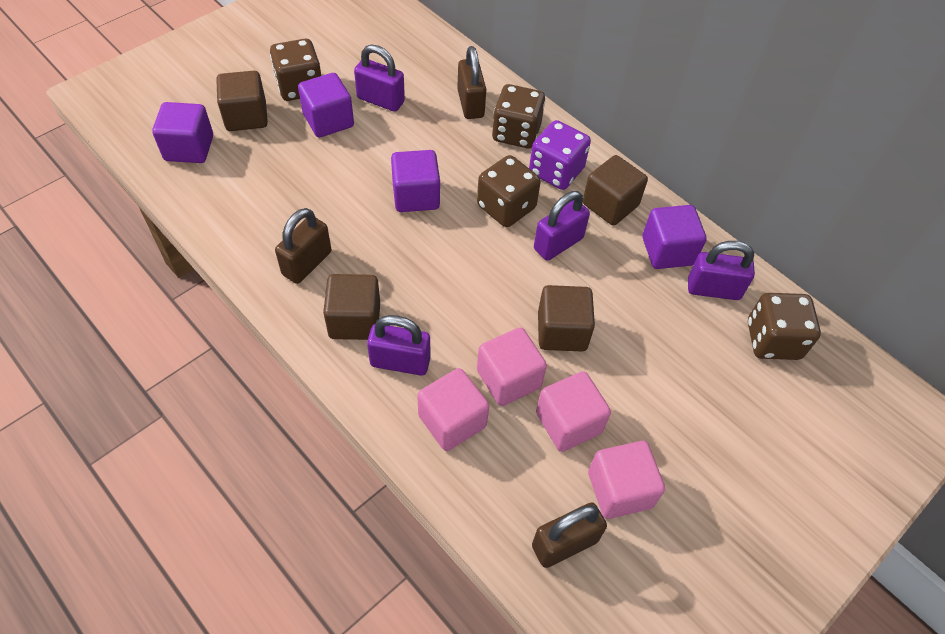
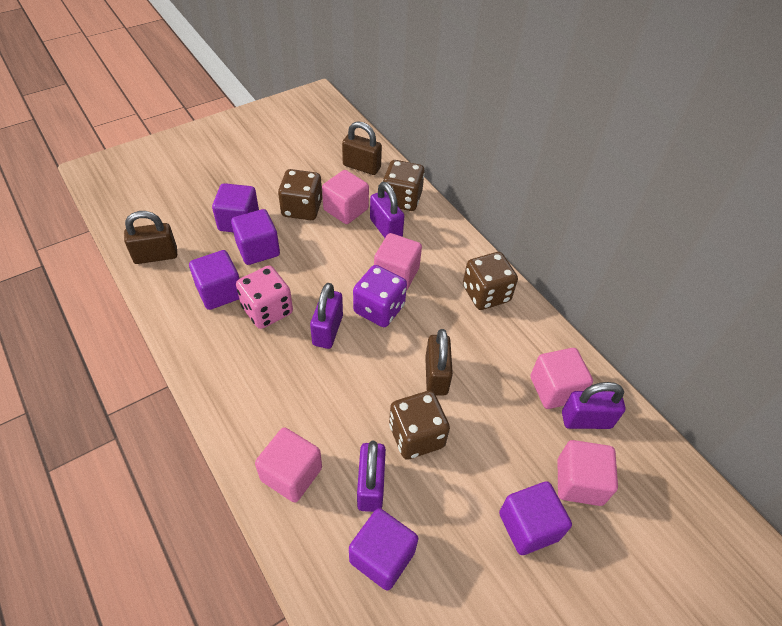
brown cube: [216,71,268,131] [323,274,380,340] [538,285,595,351] [583,155,648,225] = 4 -> none = 0
pink cube: [417,368,489,451] [477,327,547,406] [536,371,611,452] [588,441,665,519] = 4 -> [255,427,322,503] [322,170,369,224] [374,233,422,289] [530,348,593,409] [557,440,618,506] = 5
pink dice: none = 0 -> [236,266,293,329] = 1
purple cube: [152,102,213,163] [298,73,354,137] [391,150,440,212] [643,205,707,269] = 4 -> [189,250,240,310] [212,183,259,232] [231,209,280,265] [349,508,418,590] [499,481,572,555] = 5

